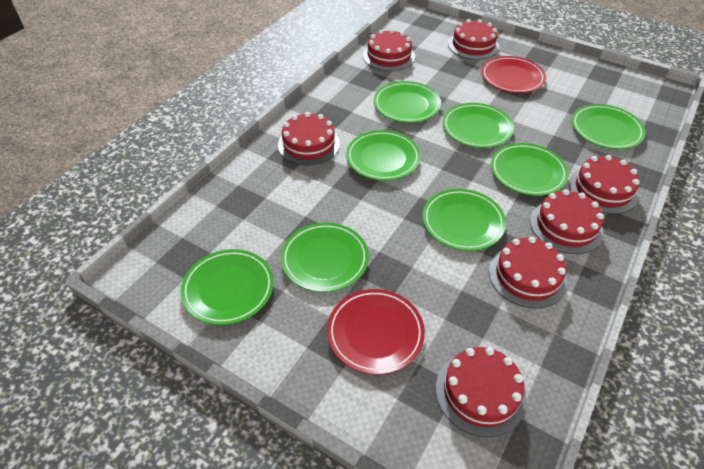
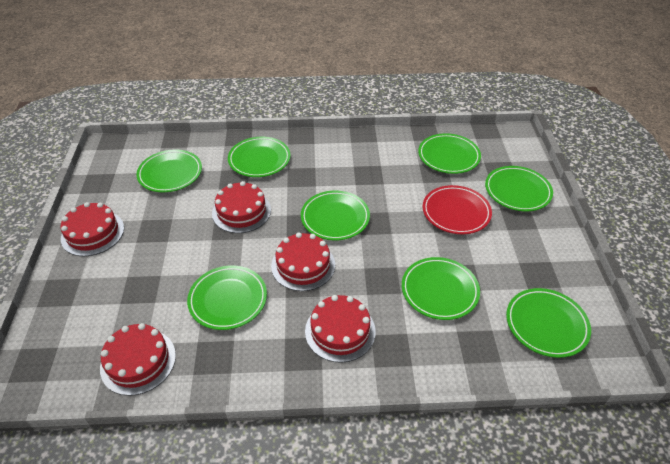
red cake: [278,112,340,165] [363,29,415,71] [436,347,527,437] [448,19,499,60] [489,237,567,309] [530,189,604,254] [569,155,640,214] = 7 -> [61,202,124,256] [100,323,176,396] [212,181,271,233] [271,233,335,291] [305,295,376,363] = 5
red plate: [327,289,425,375] [481,56,546,93] = 2 -> [423,185,492,234] = 1

